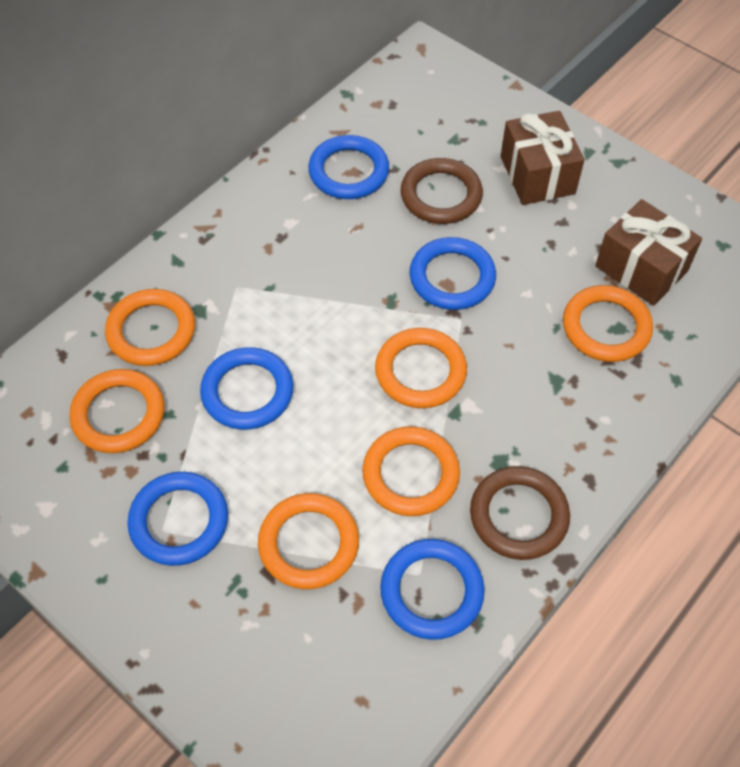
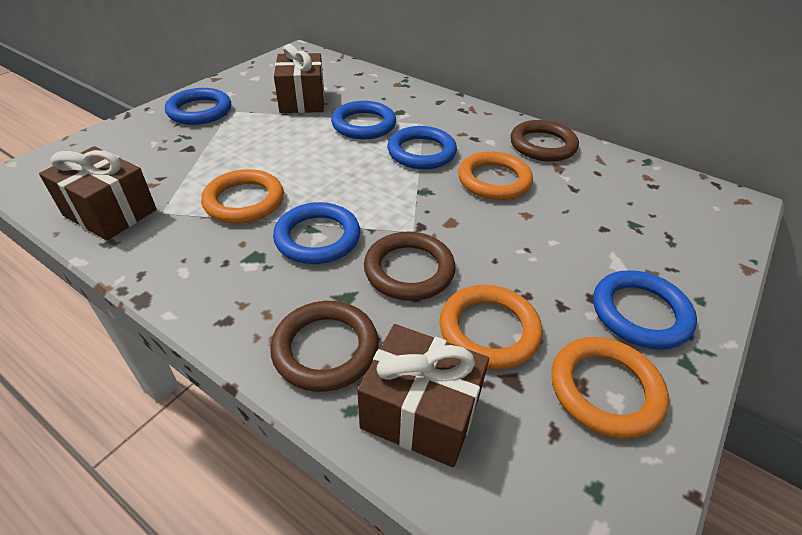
brown gift: [501,111,584,205] [595,199,702,306] = 2 -> [39,146,157,240] [274,44,324,113] [357,324,489,467] = 3
brown ring: [401,158,483,224] [470,466,570,560] = 2 -> [270,301,378,392] [364,232,455,301] [510,120,579,162] = 3
orange ring: [69,369,165,453] [105,289,195,366] [258,493,359,589] [362,426,460,516] [375,328,467,408] [563,285,653,362] = 6 -> [201,169,284,224] [440,285,543,369] [458,151,533,200] [551,337,669,439] = 4

